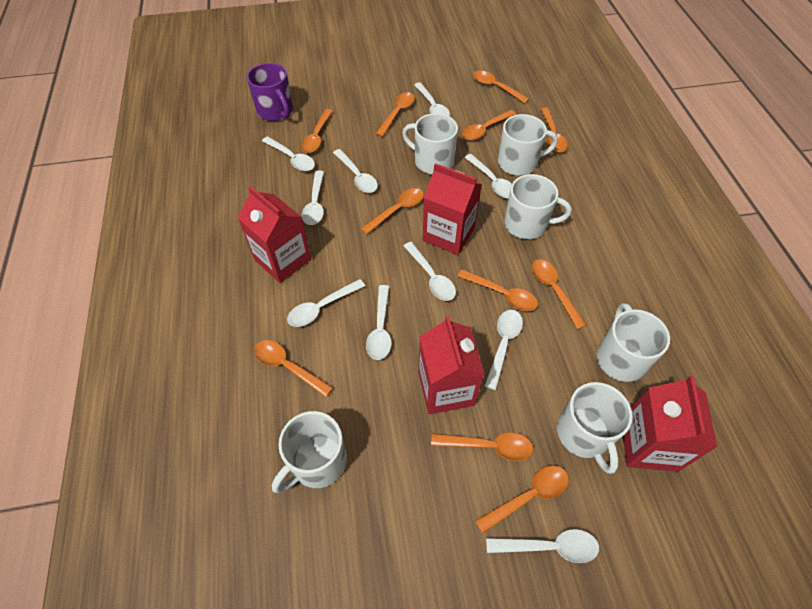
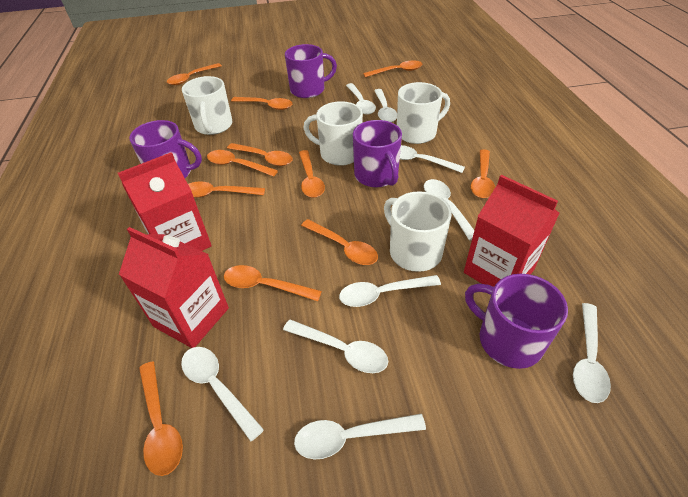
purple mug: [247,63,293,121] = 1 -> [129,120,202,178] [285,44,337,98] [353,120,402,188] [465,274,568,369] = 4
red carton: [238,186,312,283] [418,316,485,414] [422,163,482,255] [623,376,717,472] = 4 -> [118,152,212,251] [119,227,229,348] [464,175,560,287] = 3
white mug: [272,411,347,493] [402,113,458,174] [498,114,558,176] [504,174,571,239] [557,382,632,474] [596,303,670,382] = 6 -> [182,76,233,135] [304,101,363,166] [384,191,452,272] [397,82,450,144] = 4
white spoon: [262,136,315,171] [287,279,365,327] [302,171,324,225] [333,149,378,193] [366,285,392,360] [404,242,456,301] [414,82,450,116] [464,154,512,198] [485,310,523,390] [486,529,599,563] = 10 -> [181,347,264,441] [283,319,388,373] [294,414,426,460] [339,275,441,307] [346,83,376,115] [374,89,397,122] [400,145,465,173] [424,179,474,240] [573,303,611,403] = 9

